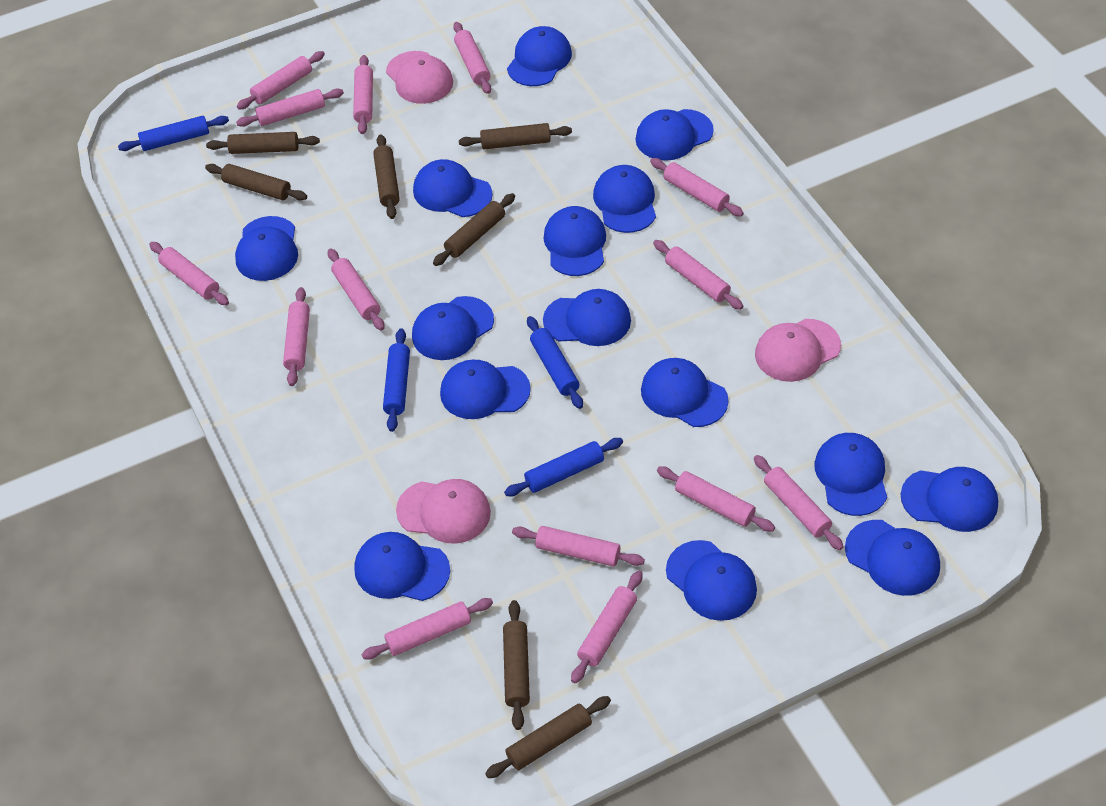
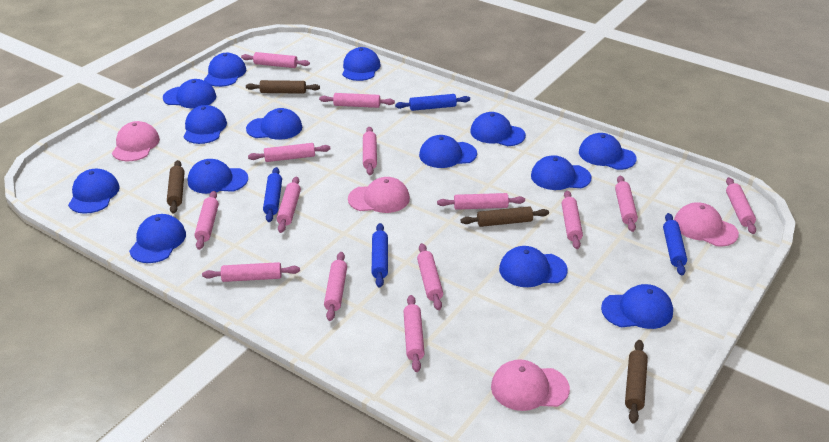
blue cap: [235,216,298,281] [354,532,450,601] [412,296,494,360] [413,159,493,217] [440,360,531,419] [507,26,572,86] [543,289,631,346] [544,206,606,276] [593,165,656,233] [635,109,714,161] [641,358,729,427] [666,540,757,621] [814,433,887,516] [845,520,940,596] [901,467,998,532] = 15 -> [68,169,120,214] [129,214,186,263] [163,79,216,108] [184,105,227,144] [188,159,248,194] [204,53,246,87] [246,108,302,140] [342,47,380,81] [419,135,477,168] [470,112,526,146] [499,246,568,287] [531,155,592,190] [579,133,637,170] [601,284,673,329] = 14
brown rolling pin: [205,164,307,201] [206,132,320,154] [373,134,400,219] [433,193,515,266] [459,123,572,149] [485,696,611,778] [503,600,530,730] = 7 -> [167,160,185,214] [246,80,320,94] [461,207,549,227] [625,340,648,424] = 4
pink cap: [386,51,453,104] [396,479,491,544] [755,319,841,382] = 3 -> [112,121,160,161] [348,177,410,213] [491,359,570,411] [674,202,739,247] = 4

